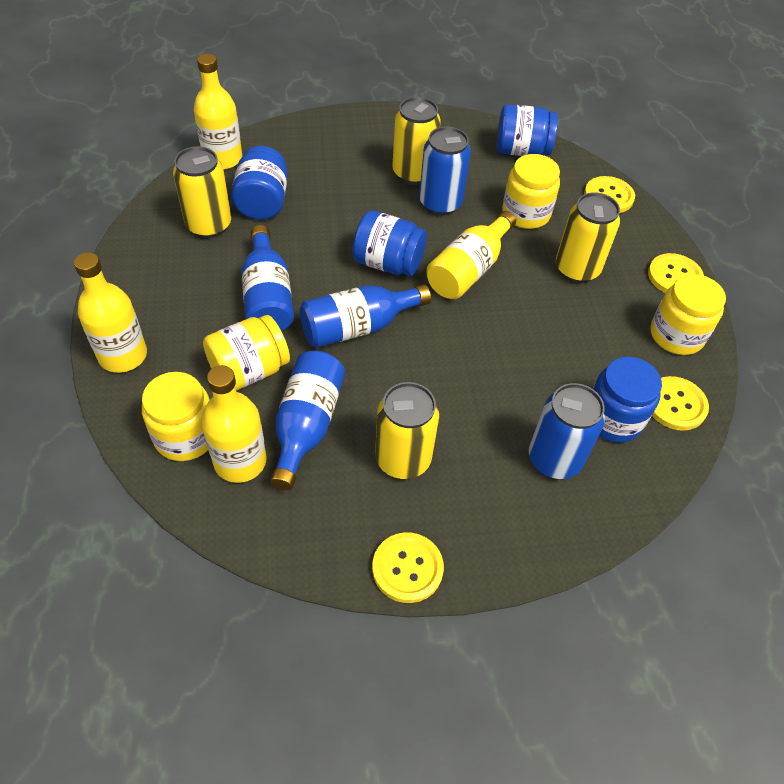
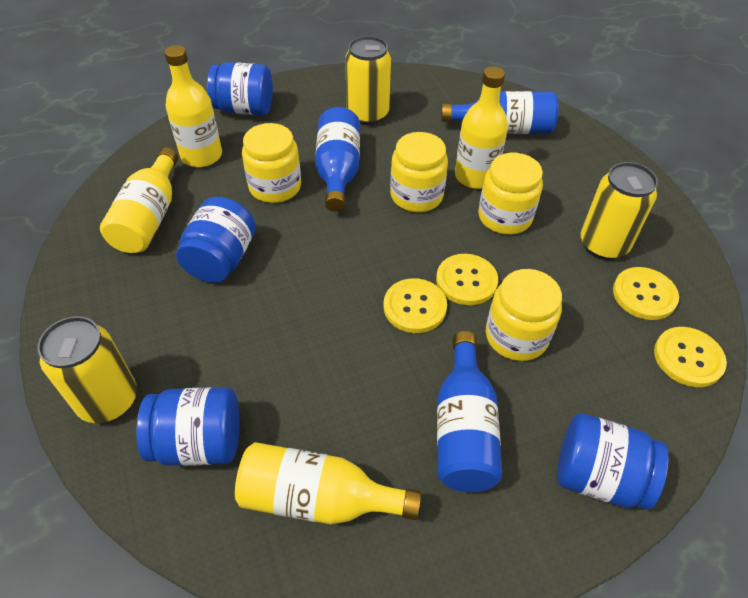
blue can: [419,126,471,216] [529,383,605,479] = 2 -> none = 0
yellow can: [173,146,231,238] [375,382,439,479] [392,97,441,185] [556,192,620,283] = 4 -> [38,316,137,423] [345,36,391,125] [581,162,658,260] = 3

